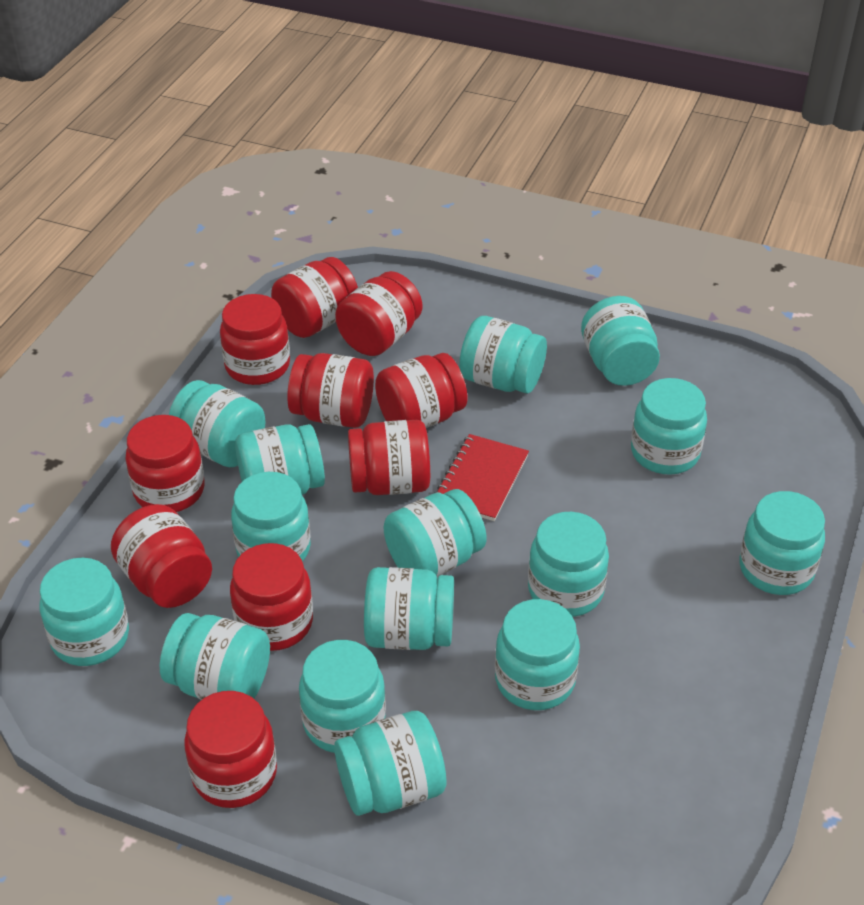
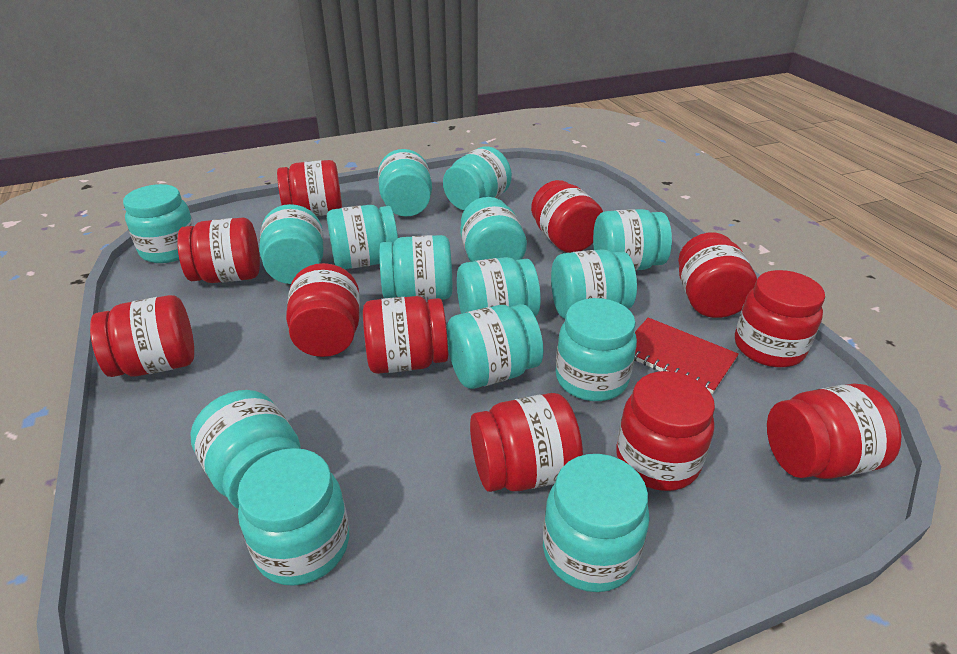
red jar: [111,504,212,608] [125,415,205,512] [184,691,277,808] [220,294,290,385] [230,543,313,651] [271,257,358,338] [287,353,374,428] [335,271,422,356] [348,420,430,495] [375,353,467,428] = 10 -> [90,295,194,377] [177,218,260,283] [277,160,342,216] [286,263,360,357] [363,296,448,374] [470,393,583,492] [531,180,603,253] [616,371,715,491] [678,232,757,318] [735,270,825,367] [767,383,902,479] = 11

